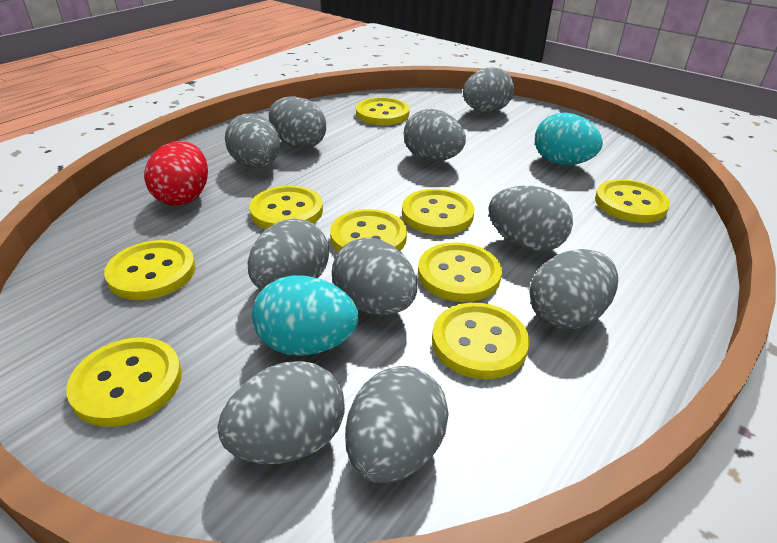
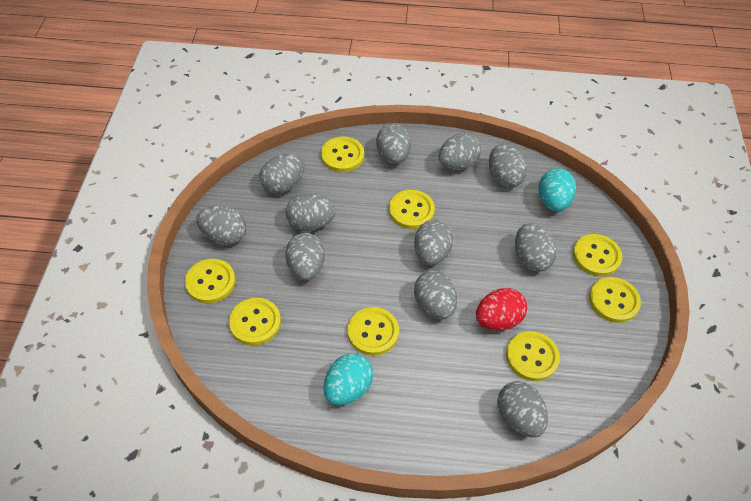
grey egg: [217,361,345,464] [225,114,280,168] [248,218,329,290] [269,96,326,149] [332,238,417,315] [345,366,449,483] [404,109,466,161] [463,67,514,112] [488,186,573,252] [529,249,618,329] = 10 -> [196,205,246,245] [259,154,304,194] [286,193,336,231] [286,233,325,280] [376,123,411,164] [414,219,453,266] [414,271,457,319] [438,133,481,170] [489,144,527,188] [497,381,548,437] [515,224,557,272] = 11
yellow button: [66,337,182,427] [104,240,196,300] [249,186,323,229] [330,209,407,252] [356,98,409,125] [402,189,474,235] [418,242,502,302] [432,303,530,379] [595,179,670,223] = 9 -> [185,259,236,303] [229,298,281,345] [321,136,364,172] [348,307,399,355] [389,190,435,229] [506,331,560,381] [573,234,622,276] [589,277,641,323] = 8

